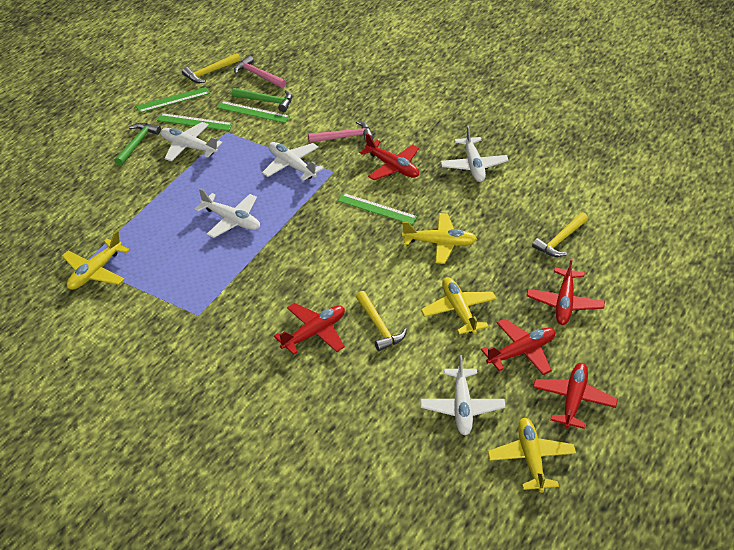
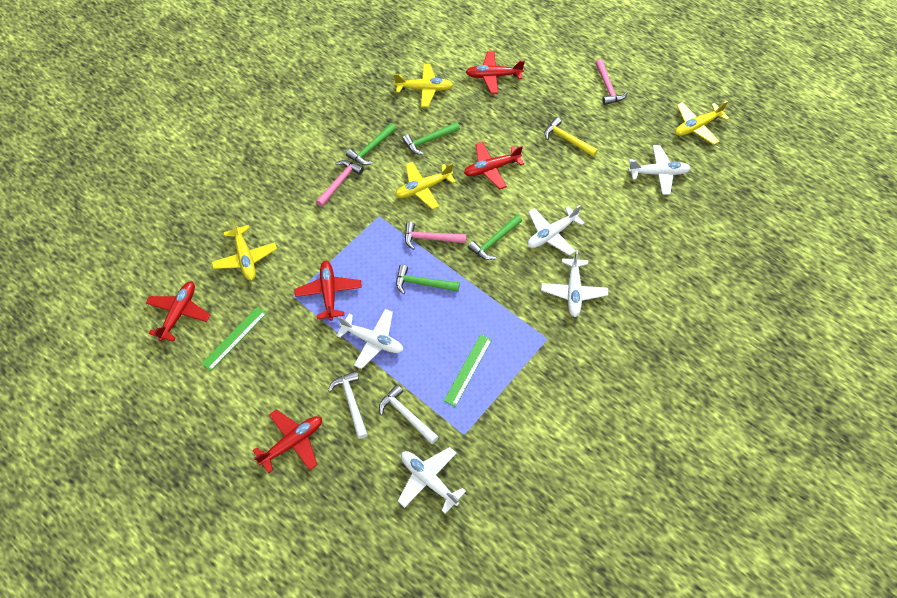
green hammer: [114,123,161,166] [232,88,292,112] = 2 -> [346,123,396,165] [396,265,460,294] [402,122,460,155] [468,215,522,260] = 4
green ruler: [136,87,210,113] [157,113,233,131] [217,101,290,123] [338,193,417,225] = 4 -> [201,306,267,371] [444,334,492,407] = 2
pink hammer: [234,55,286,88] [308,121,374,143] = 2 -> [316,160,364,207] [405,222,466,250] [595,59,628,105] = 3
white hammer: none = 0 -> [328,371,368,439] [379,385,439,444] = 2
yellow hammer: [182,53,240,83] [356,291,407,351] [532,212,588,257] = 3 -> [544,117,598,157] = 1

